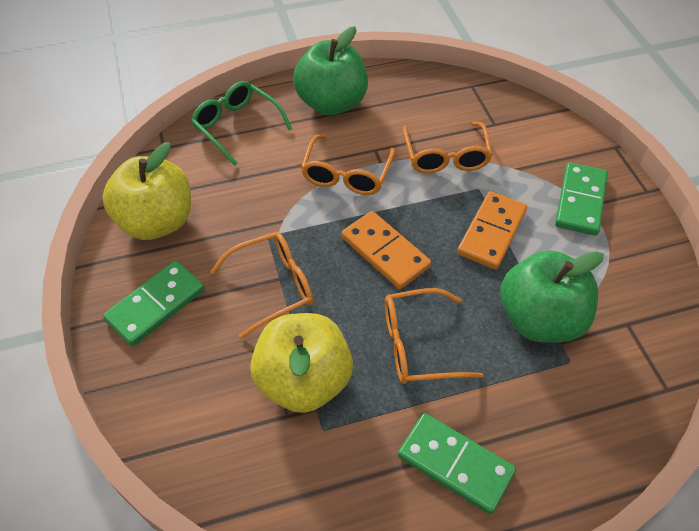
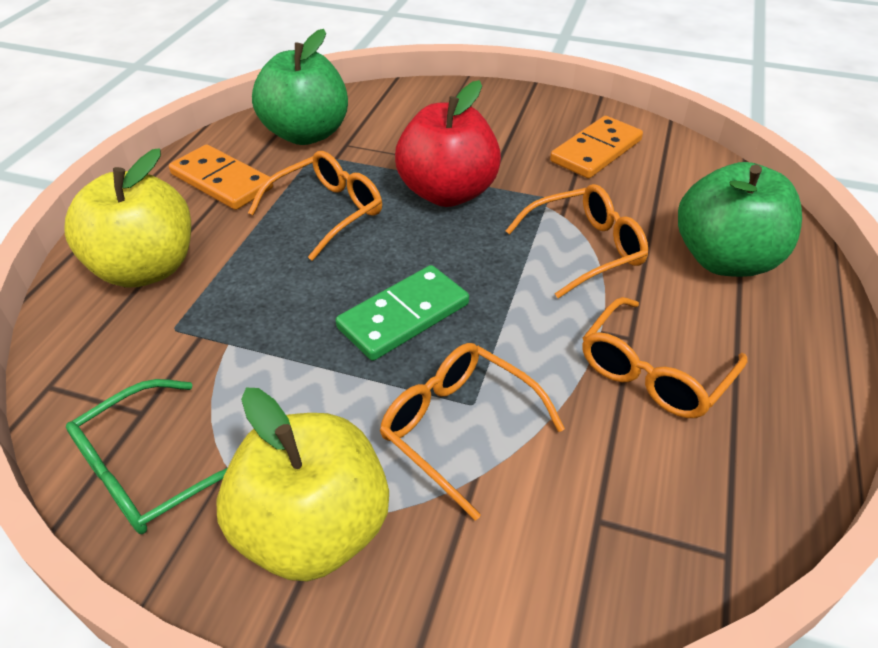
green domino: [103,261,205,346] [398,413,516,515] [555,162,608,236] = 3 -> [335,265,469,361] = 1
red apple: none = 0 -> [395,80,501,207] = 1

